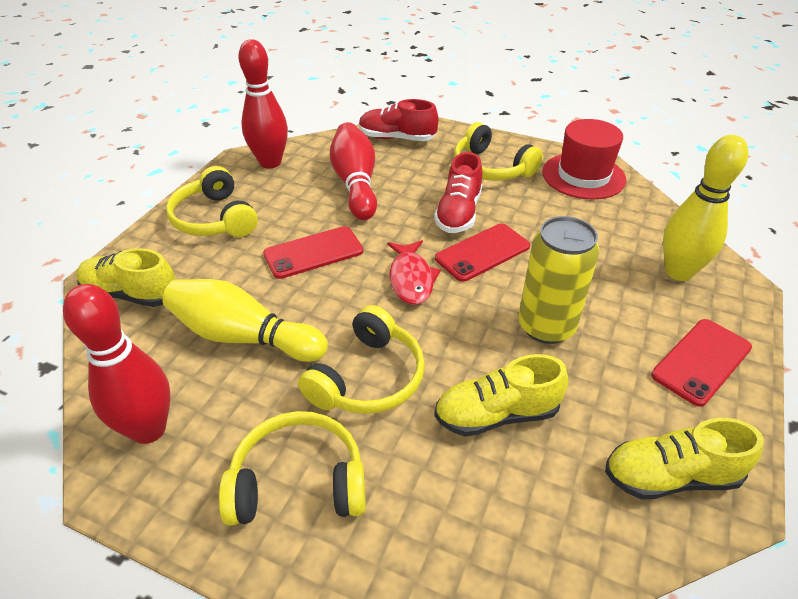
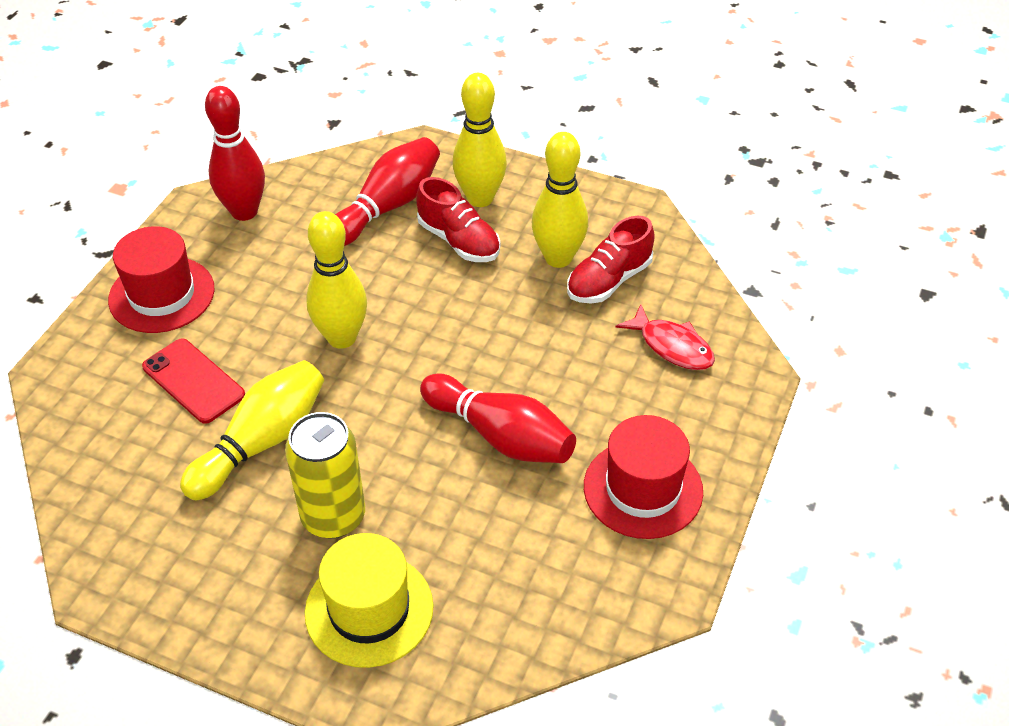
red hat: [542,119,626,200] = 1 -> [108,226,215,333] [584,415,703,539] = 2
red phone: [263,226,363,279] [435,223,530,282] [651,319,752,407] = 3 -> [142,338,245,424] = 1
yellow bowling pin: [162,279,328,362] [663,135,748,281] = 2 -> [180,360,324,500] [306,211,367,349] [452,73,507,207] [532,132,588,268] = 4
yellow hat: none = 0 -> [305,533,434,668] = 1
yellow headphones: [166,166,258,237] [219,411,366,525] [298,305,425,414] [454,122,543,181] = 4 -> none = 0
yellow shoe: [76,248,175,307] [434,354,568,437] [605,418,764,500] = 3 -> none = 0

